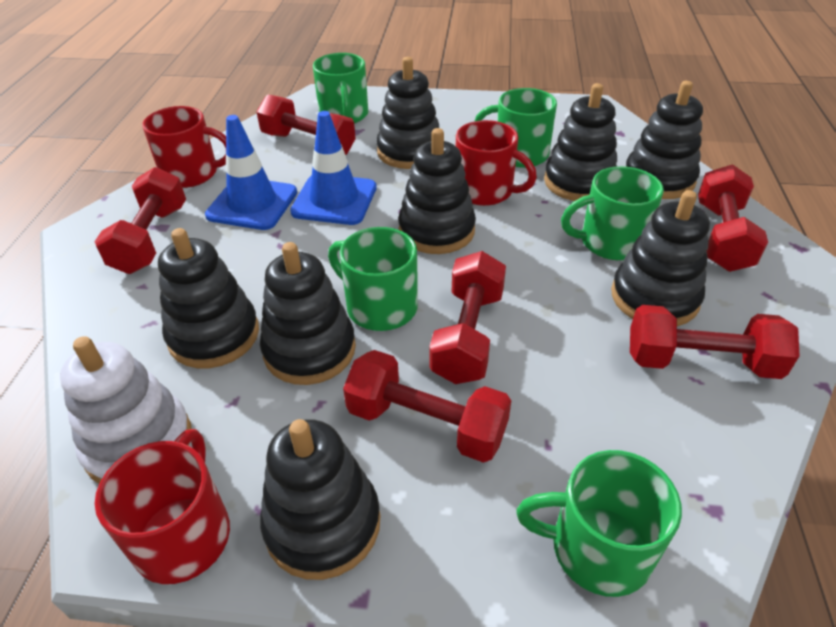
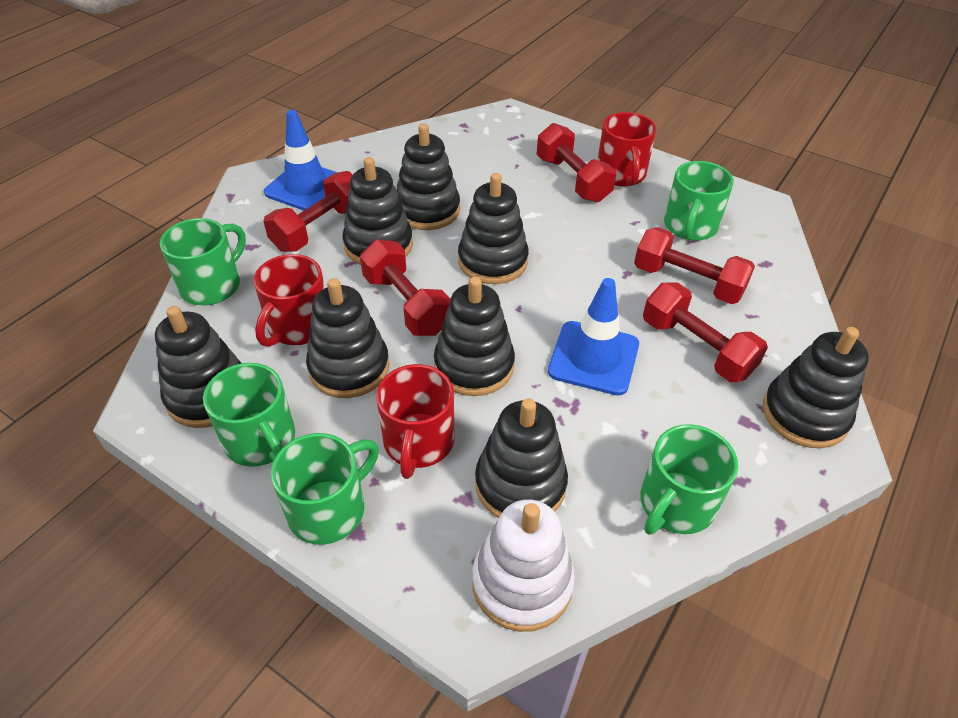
red dumbbell: [94,167,186,274] [256,95,356,155] [343,350,511,463] [430,251,506,384] [630,305,799,379] [698,164,768,272] = 6 -> [263,171,353,252] [360,239,450,336] [537,123,616,202] [634,227,755,304] [643,282,768,382] = 5

